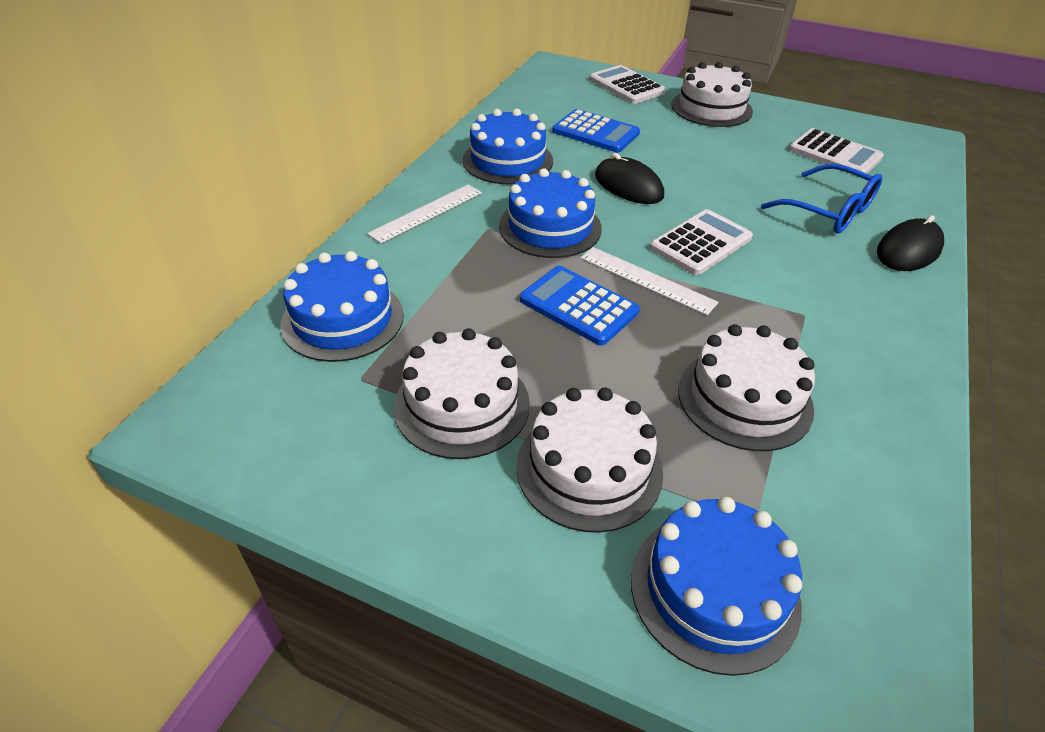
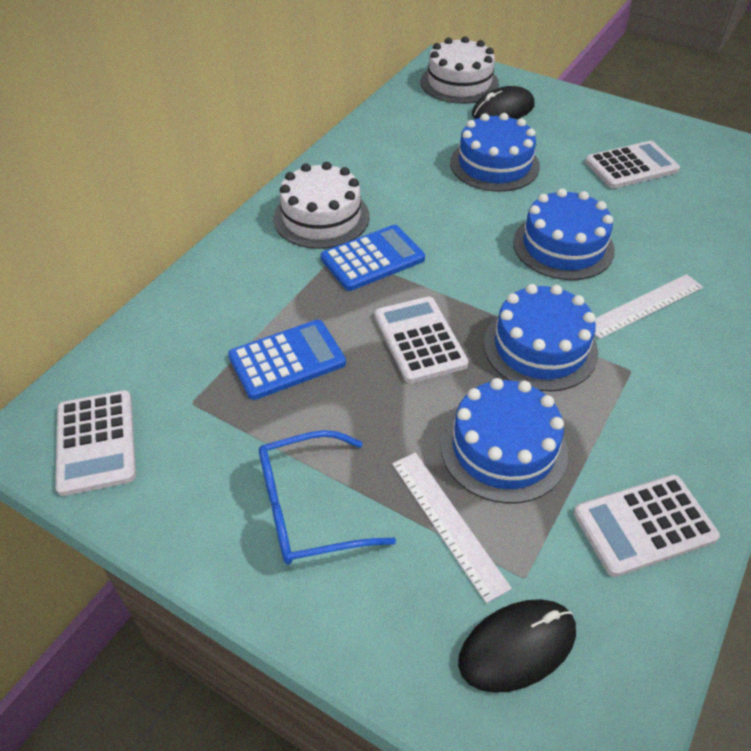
white cake: [394,328,530,459] [516,387,663,533] [672,62,753,127] [678,324,815,451] = 4 -> [273,162,370,249] [421,36,499,104] = 2
white calculator: [589,65,666,104] [650,209,753,275] [789,128,884,174] = 3 -> [56,390,136,496] [374,297,469,384] [573,475,720,577] [585,141,680,189] = 4

